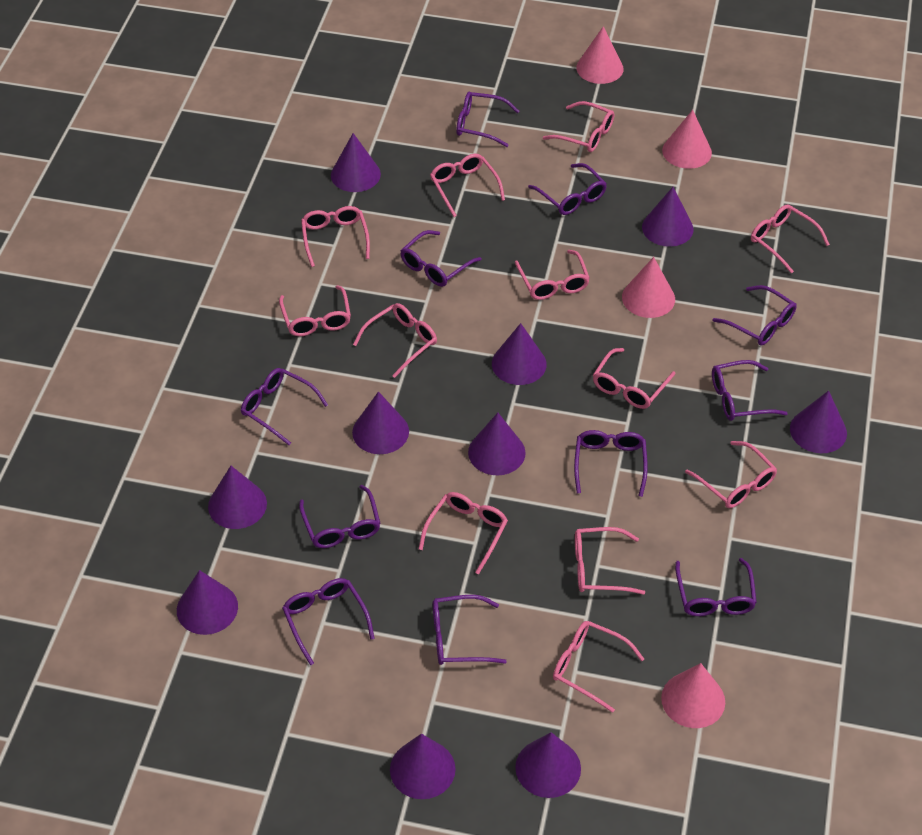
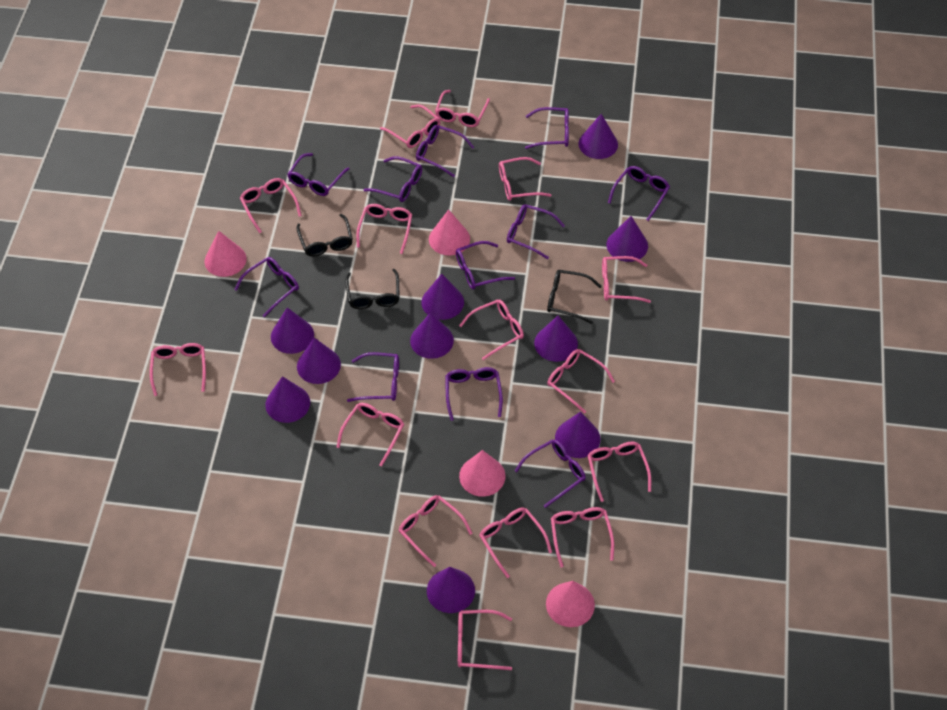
black glasses: none = 0 -> [296,214,353,256] [345,269,400,309] [547,270,602,324] = 3
pink glasses: [279,285,351,336] [301,206,370,267] [353,303,437,378] [419,492,508,575] [430,154,505,217] [515,250,590,300] [543,101,614,152] [553,621,644,713] [575,527,645,595] [593,348,675,409] [685,441,777,508] [751,204,830,274] = 12 -> [150,343,206,396] [240,178,302,233] [337,403,404,466] [356,204,412,254] [380,104,440,148] [399,495,472,567] [435,90,490,127] [458,610,512,670] [459,299,524,360] [479,508,552,578] [499,157,551,201] [547,349,615,414] [551,507,614,568] [587,442,651,502] [602,256,651,303] = 15

